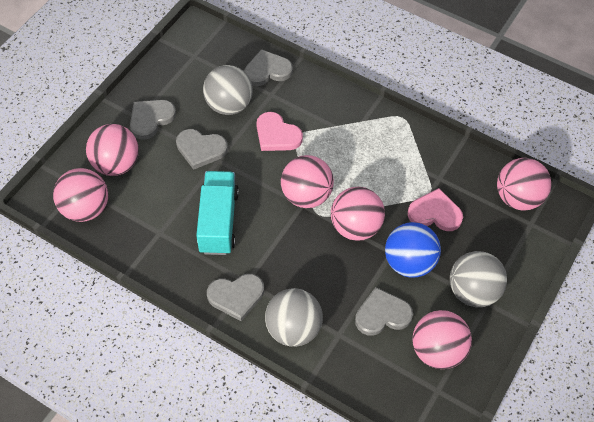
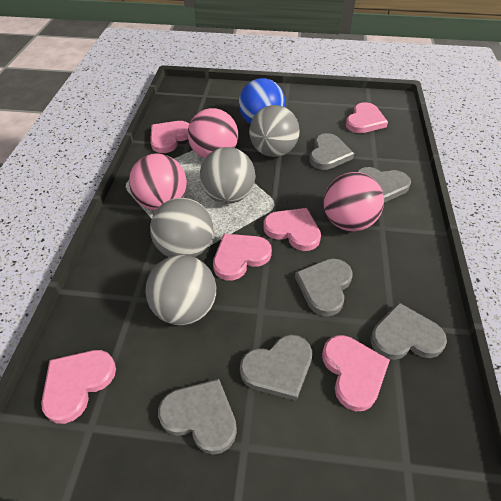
grey ball: [203,65,253,115] [265,288,323,347] [450,251,507,307] = 3 -> [146,255,216,325] [150,198,213,257] [200,147,255,204] [249,105,300,157] = 4
grey heart: [130,100,176,140] [176,129,228,170] [207,274,264,321] [244,49,293,86] [355,287,413,336] = 5 -> [158,379,237,454] [240,334,312,401] [295,258,352,316] [309,133,354,170] [357,167,411,203] [371,302,447,360] = 6
pink ball: [53,168,108,222] [86,124,139,176] [281,155,334,208] [331,187,385,241] [413,310,472,369] [497,158,551,210] = 6 -> [129,154,187,211] [188,108,238,159] [323,172,384,231] = 3
pink heart: [256,112,303,151] [408,188,463,231] = 2 -> [41,350,116,424] [150,121,189,153] [213,234,272,281] [263,208,321,251] [322,335,390,411] [346,102,388,133] = 6
turquoise truck: [196,171,239,255] = 1 -> none = 0

